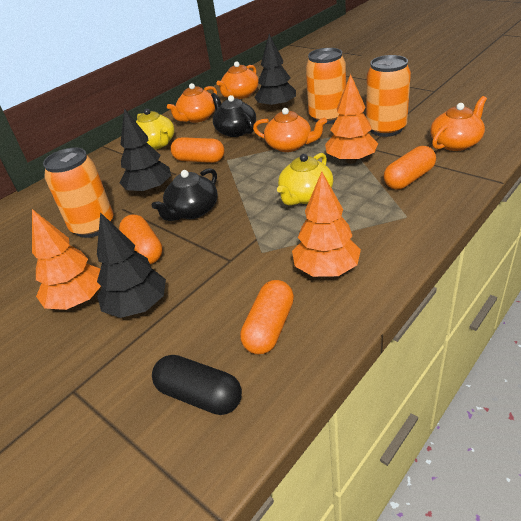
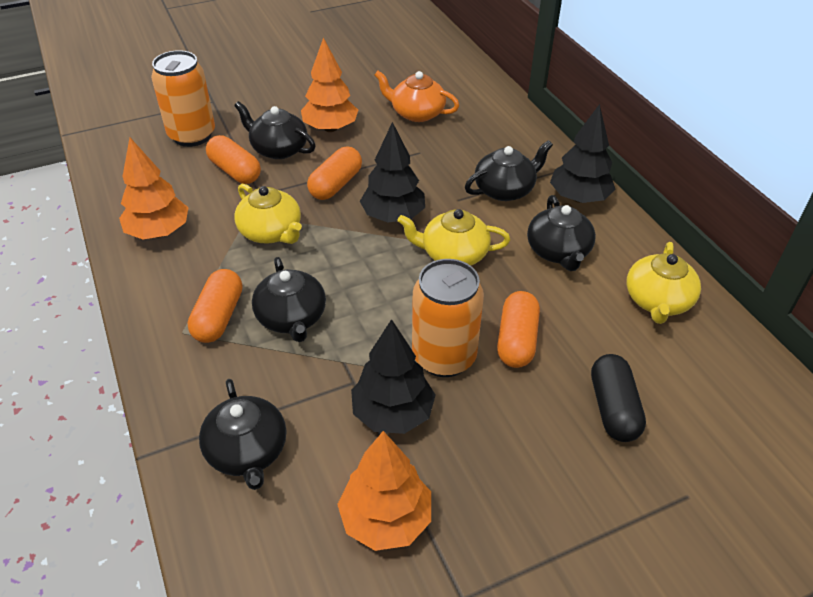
black teapot: [152,168,218,221] [211,93,256,137] = 2 -> [199,379,286,490] [234,101,316,159] [252,257,326,342] [465,140,553,201] [527,195,596,271] = 5
orange can: [43,147,113,238] [306,48,346,124] [366,55,411,137] = 3 -> [151,50,215,147] [412,259,484,377] = 2
orange teapot: [167,83,217,123] [216,61,259,99] [253,108,327,152] [430,96,487,151] = 4 -> [374,71,459,122] = 1
yellow teapot: [136,108,175,149] [277,153,333,206] = 2 -> [234,184,302,244] [397,209,510,266] [627,242,701,324] = 3

